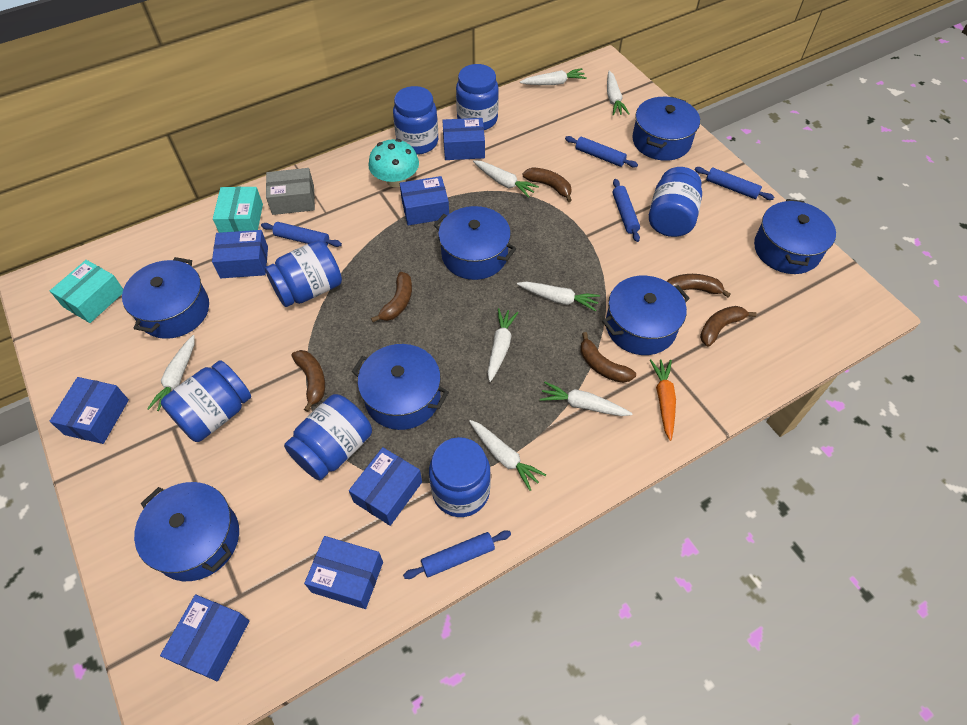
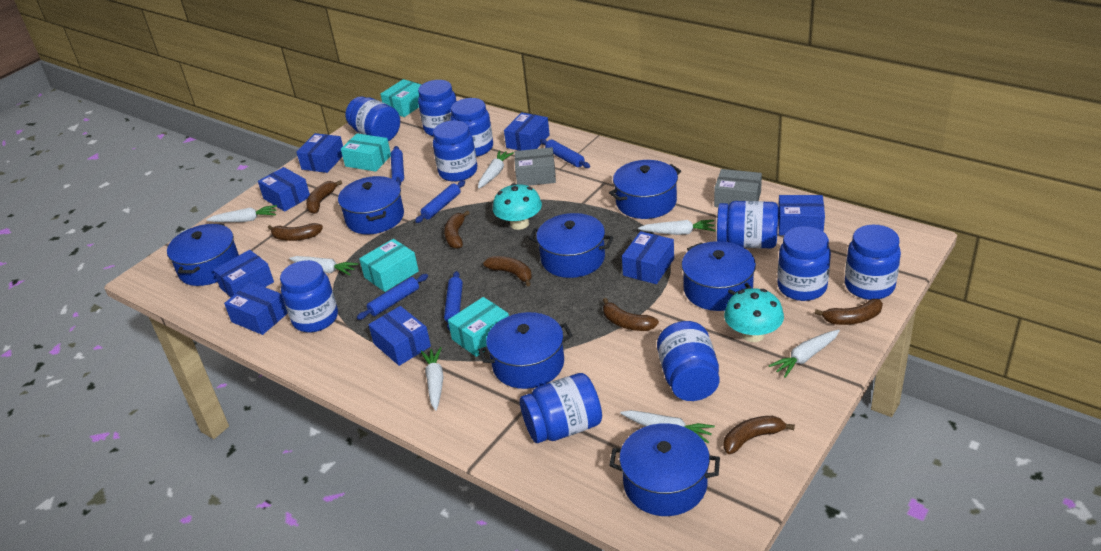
blue box: [49,377,129,444] [160,595,249,681] [212,230,268,278] [304,536,383,609] [349,447,422,526] [400,176,449,225] [442,118,485,160] = 7 -> [213,250,274,297] [224,282,288,335] [258,167,310,212] [296,133,343,173] [368,306,431,366] [504,112,550,151] [622,231,674,284] [778,195,825,235] = 8
blue jar: [161,360,251,442] [265,240,342,307] [284,394,372,481] [393,86,438,155] [429,437,491,517] [456,64,499,130] [649,167,702,237] = 7 -> [280,260,338,332] [346,96,400,141] [418,80,457,137] [433,120,477,182] [450,98,493,157] [520,373,602,443] [657,321,719,401] [717,201,778,249] [777,226,831,301] [845,225,901,300] = 10
brown banana: [292,350,325,412] [371,272,412,322] [523,167,572,202] [580,332,636,383] [667,274,731,297] [700,306,757,347] = 6 -> [268,223,323,241] [306,180,342,214] [444,210,470,249] [483,256,532,287] [603,298,659,331] [724,416,795,454] [815,299,883,325] = 7
grey box: [266,168,315,215] = 1 -> [515,147,556,186] [714,169,762,207] = 2
orange carrot: [650,359,676,441] = 1 -> none = 0
turquoise box: [50,260,123,323] [213,187,263,233] = 2 -> [341,133,391,172] [359,239,419,292] [380,79,421,117] [448,297,509,357] = 4
turquoise mushroom: [368,139,419,187] = 1 -> [493,183,542,230] [724,288,784,342] = 2
white carrot: [147,335,195,411] [469,420,546,491] [473,160,539,198] [487,308,519,382] [517,282,600,311] [520,68,587,85] [540,382,633,416] [607,71,630,116] = 8 -> [206,205,277,222] [289,256,359,275] [421,347,444,411] [478,150,514,189] [620,410,715,443] [638,220,716,235] [769,330,840,378] = 7

